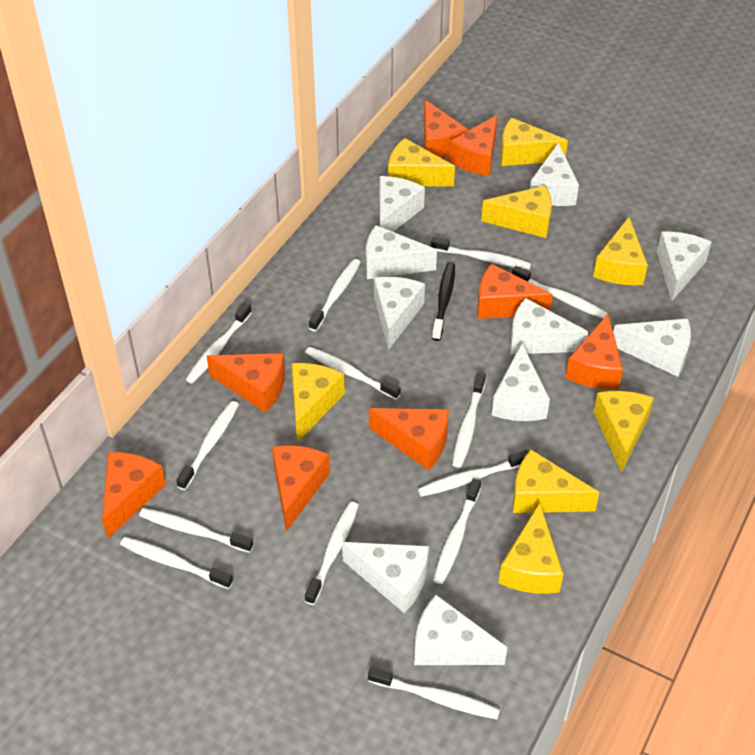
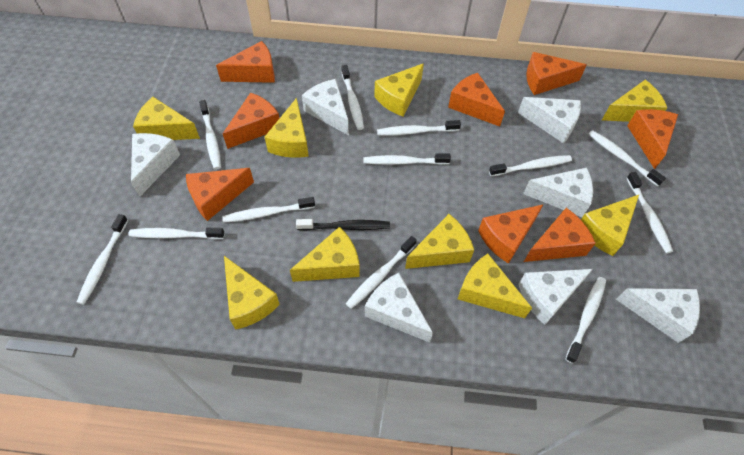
white cheese: [342,542,429,613] [366,225,437,279] [374,277,425,350] [380,176,425,232] [414,595,507,665] [492,343,550,421] [510,298,588,354] [530,143,579,206] [613,319,691,377] [657,232,711,301] = 10 -> [131,133,180,197] [302,79,349,135] [365,273,433,342] [518,97,581,144] [518,269,593,325] [523,168,593,217] [616,288,700,343] = 7
white toothbrush: [120,537,233,589] [139,508,253,553] [176,401,239,490] [186,303,252,384] [305,347,401,400] [305,502,359,605] [309,259,361,331] [368,667,500,719] [418,450,528,497] [431,237,531,270] [433,479,481,584] [452,372,486,468] [512,266,607,319] = 13 -> [77,214,128,304] [128,228,225,239] [199,100,221,170] [223,197,315,223] [341,65,364,130] [346,236,417,309] [364,153,451,165] [377,120,461,136] [489,155,572,176] [565,277,606,364] [588,130,666,186] [626,172,673,253] = 12
yellow cheese: [292,363,345,443] [388,138,455,187] [481,185,552,238] [499,503,563,594] [501,118,568,166] [513,450,600,513] [593,217,648,285] [593,391,654,473] = 8 -> [133,97,200,140] [224,256,280,330] [265,98,309,158] [290,227,360,282] [374,64,424,117] [405,214,474,269] [458,254,532,318] [581,195,639,256] [602,80,667,122] = 9

